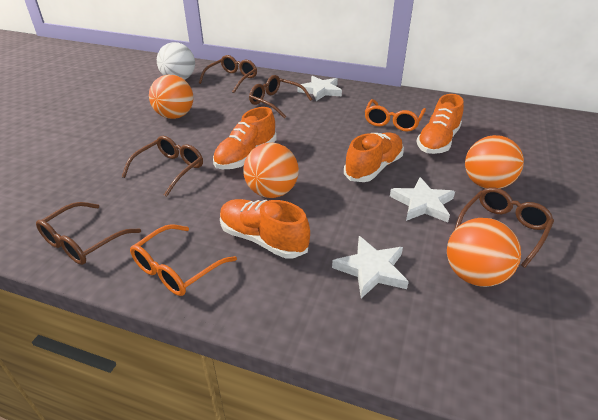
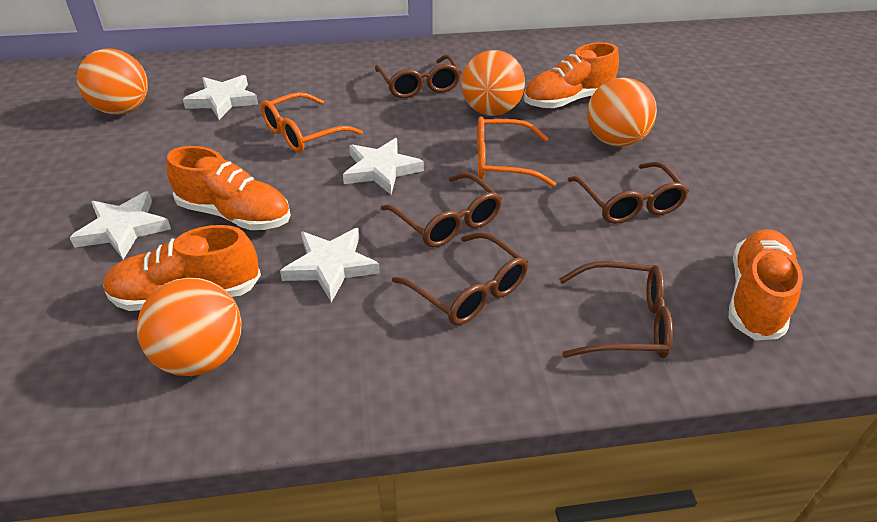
white ball: [157,42,195,80] = 1 -> none = 0
white star: [298,76,342,101] [332,236,409,298] [390,177,455,223] = 3 -> [69,191,171,260] [183,75,258,120] [280,228,380,303] [343,138,424,194] = 4

